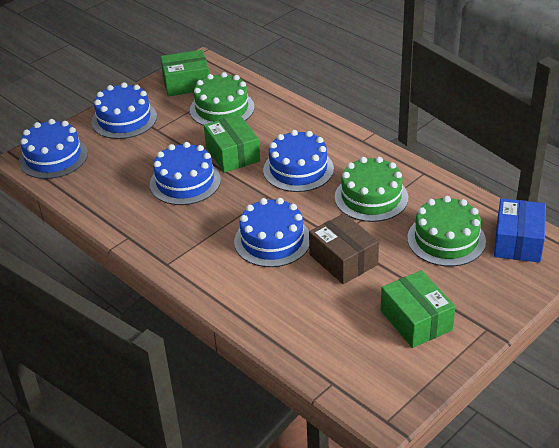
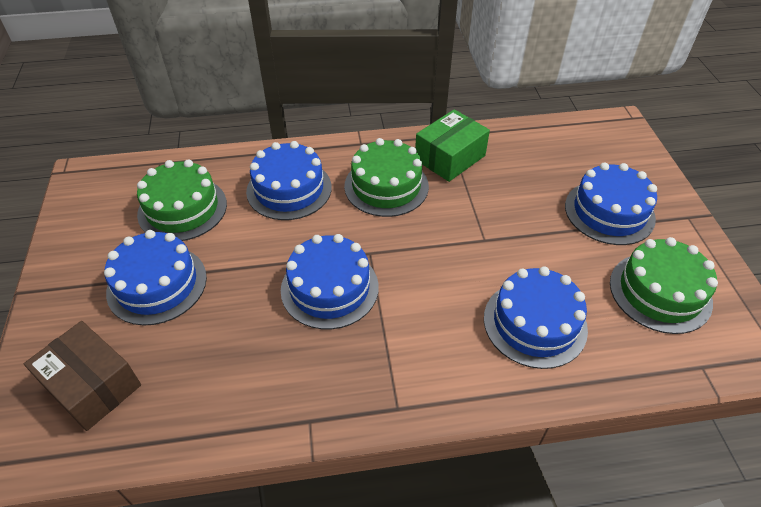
blue box: [494,198,546,262] = 1 -> none = 0
green box: [160,50,209,96] [204,114,260,173] [381,270,455,348] = 3 -> [415,109,490,182] = 1

